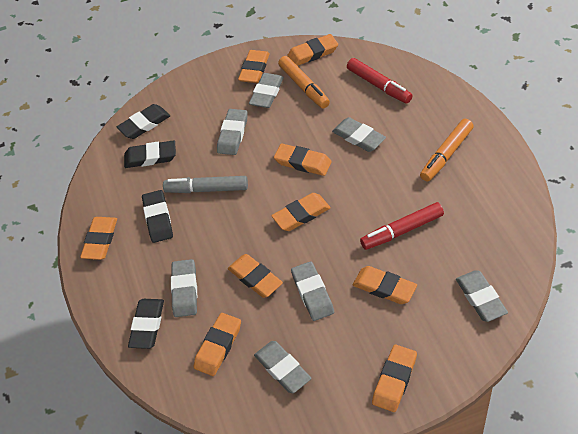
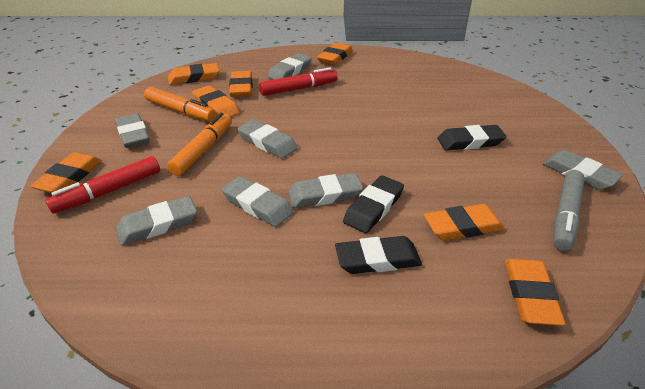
black eraser: [117,104,170,139] [124,140,176,168] [128,299,164,349] [142,190,173,243] = 4 -> [335,236,422,274] [343,175,404,233] [438,125,506,151] = 3
orange eraser: [80,217,117,260] [194,313,241,376] [228,254,283,298] [238,50,270,83] [272,193,331,231] [274,144,332,176] [287,34,338,66] [353,266,417,304] [372,345,417,412] = 9 -> [30,152,101,193] [168,63,219,85] [192,85,239,117] [229,71,252,97] [317,42,352,65] [424,204,505,240] [505,259,566,326] = 7

